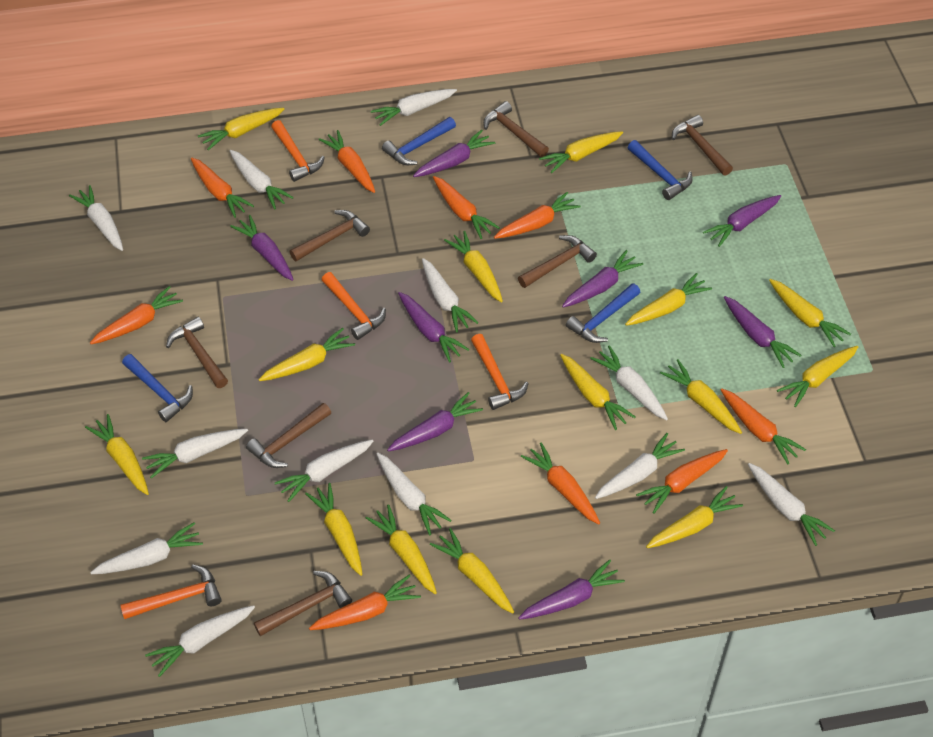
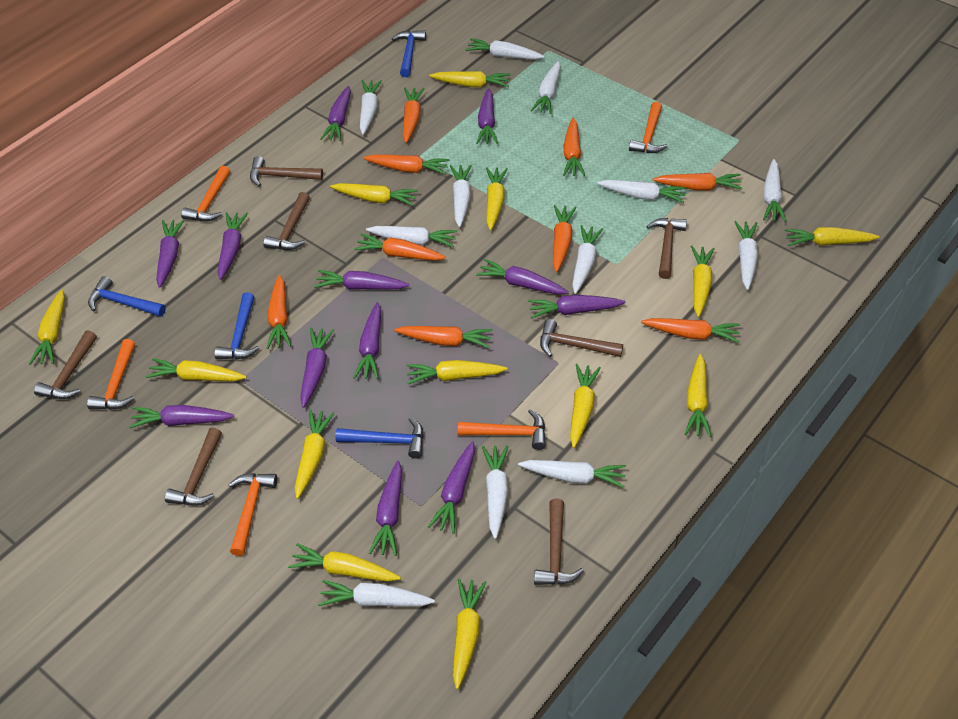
orange hammer: [120,564,222,619] [271,120,325,182] [322,272,386,340] [471,334,529,410] = 4 -> [87,339,135,410] [181,166,230,222] [228,473,277,556] [458,409,546,450] [629,102,668,153] = 5
purple carrot: [230,215,294,281] [387,392,483,452] [398,292,469,363] [413,130,495,177] [518,560,625,620] [562,250,643,307] [703,195,781,247] [724,296,802,368] = 8 -> [129,405,234,428] [156,219,185,288] [218,212,248,280] [300,328,334,408] [314,270,409,290] [320,86,351,141] [353,302,381,379] [369,461,402,556] [428,441,475,534] [476,259,569,294] [477,88,498,144] [528,295,625,319] = 12
yellow carrot: [85,414,149,495] [198,108,284,150] [258,328,355,381] [305,483,363,576] [366,504,437,594] [430,528,514,614] [444,231,503,303] [539,131,623,174] [560,354,636,430] [625,273,712,326] [646,486,743,548] [660,359,742,434] [769,279,851,347] [777,346,858,407] = 14 -> [29,289,65,365] [146,358,247,381] [288,543,401,582] [295,410,335,499] [330,183,418,206] [406,360,507,384] [429,71,511,87] [453,579,486,690] [486,167,508,231] [570,364,601,448] [685,354,712,437] [691,246,715,317] [785,227,880,246] = 13

